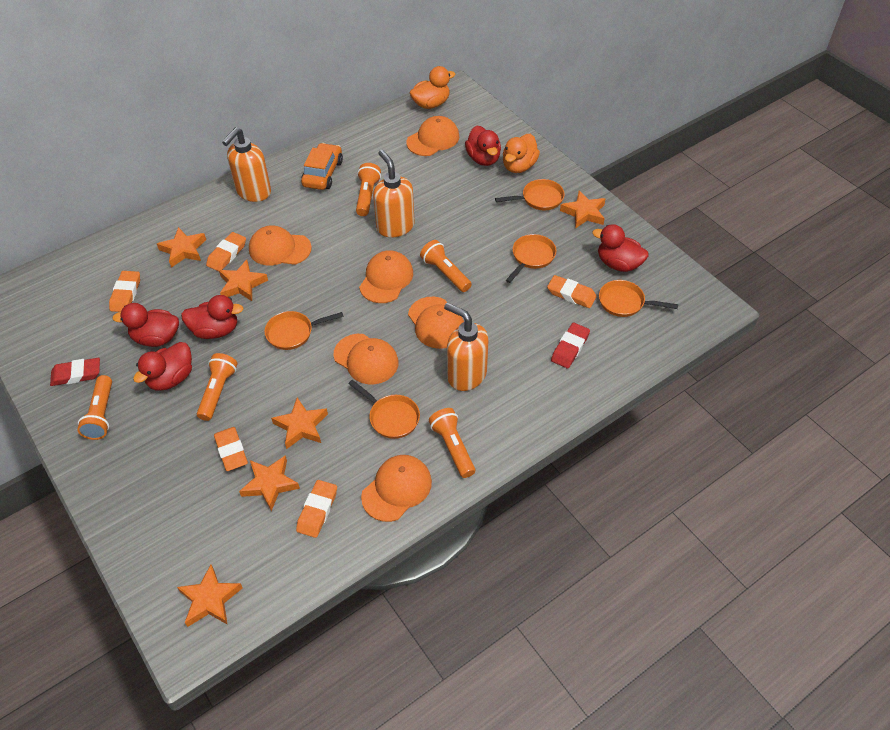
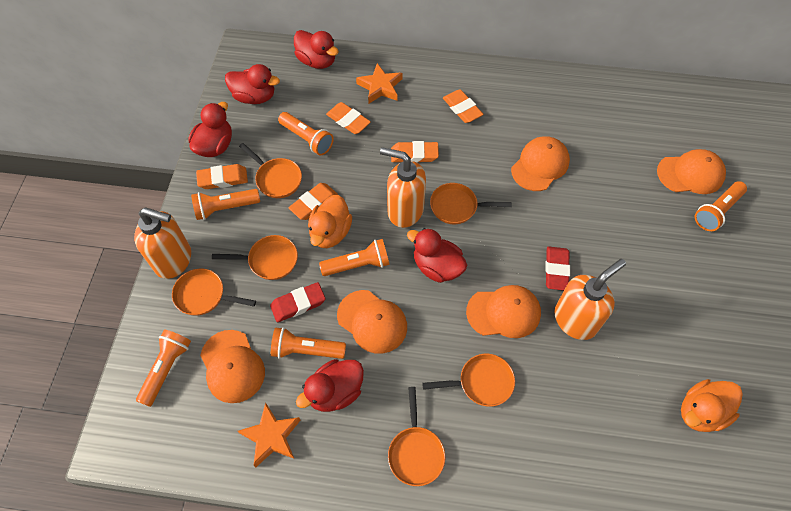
orange cap: [249,225,312,265] [333,334,399,384] [359,250,413,303] [361,455,432,522] [406,116,459,156] [408,296,464,349] = 6 -> [200,330,265,403] [337,290,407,354] [466,285,541,338] [511,136,570,191] [657,149,726,194] = 5
orange car: [301,143,343,190] = 1 -> none = 0
orange flashlight: [77,375,112,440] [197,353,238,421] [356,163,381,216] [420,240,472,292] [429,408,475,478] = 5 -> [136,330,191,407] [191,189,260,220] [271,327,346,359] [278,112,334,155] [319,239,390,276] [695,181,747,231] = 6
orange pan: [264,311,344,350] [348,380,420,439] [495,179,565,210] [506,234,556,283] [599,280,678,317] = 5 -> [172,269,256,316] [212,235,298,280] [239,143,302,198] [388,387,445,486] [422,354,515,407] [430,183,512,224] = 6
orange star: [157,227,206,268] [177,565,243,627] [219,260,268,301] [239,455,300,511] [271,398,328,449] [560,191,605,229] = 6 -> [238,402,301,467] [356,63,402,103] = 2

